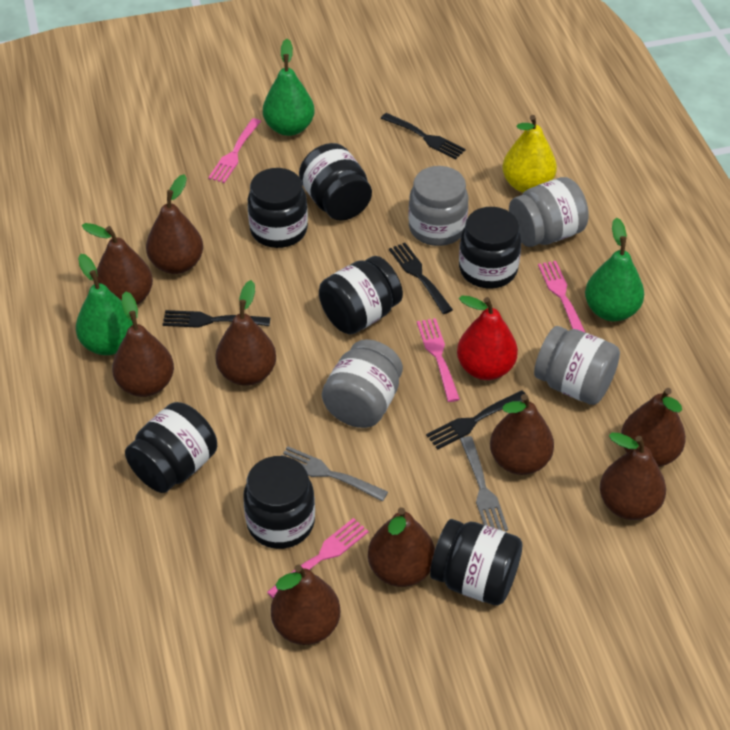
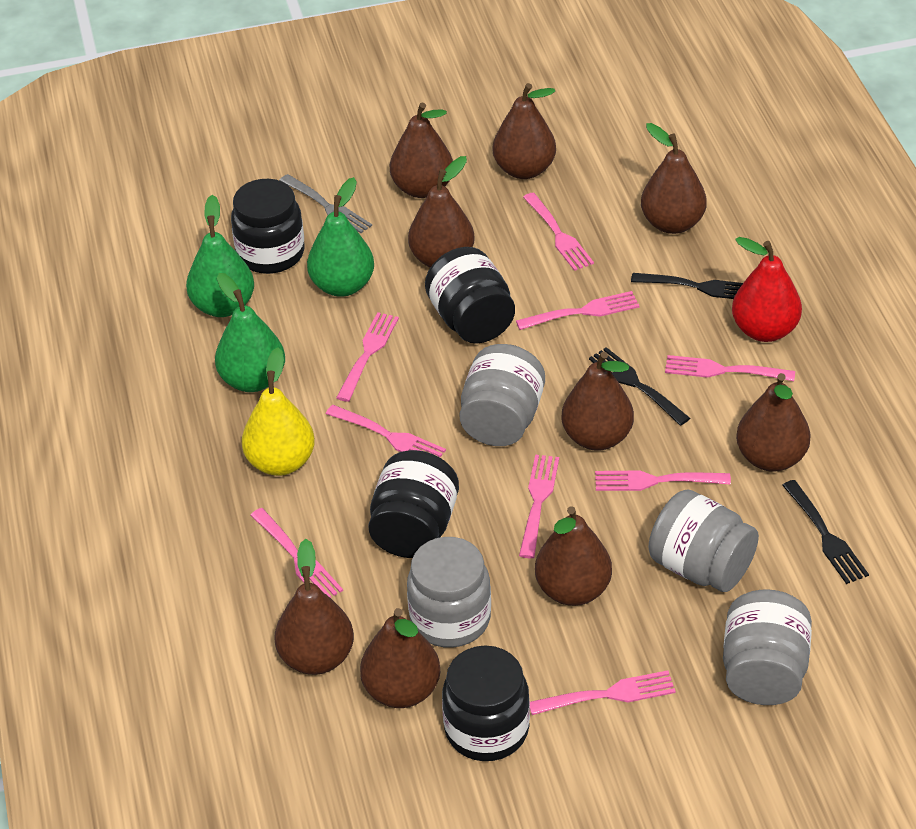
black fork: [163,310,270,328] [381,113,466,159] [389,243,453,314] [426,390,529,450] = 4 -> [589,347,690,426] [631,273,743,299] [782,480,869,584] = 3
black jar: [125,402,217,493] [243,456,315,549] [248,168,308,248] [299,143,372,221] [319,256,403,334] [430,519,522,605] [459,207,521,289] = 7 -> [231,179,305,274] [368,450,459,558] [425,247,515,344] [442,646,530,761] = 4
grey fork: [281,446,388,501] [460,436,508,531] = 2 -> [279,174,372,233] = 1
pink fork: [208,118,261,183] [267,518,369,598] [417,318,460,402] [538,261,586,333] = 4 -> [250,508,343,598] [326,405,446,457] [336,312,399,402] [516,291,640,330] [519,455,559,558] [523,193,594,271] [530,670,676,715] [595,470,731,491] [665,355,795,381] = 9

